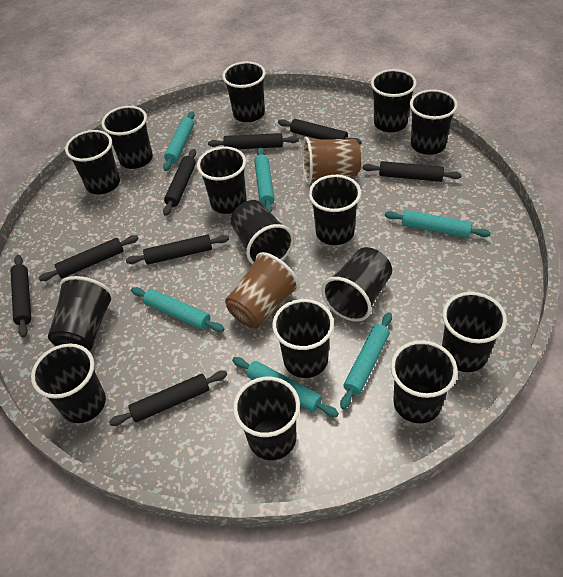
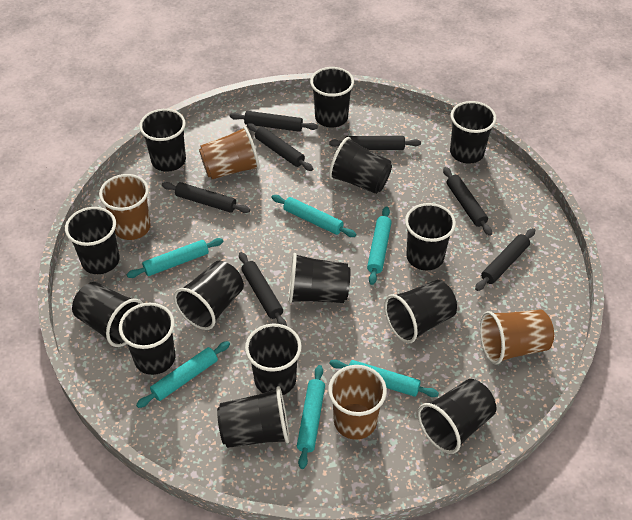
black cup: [31,343,106,423] [48,276,114,350] [65,130,120,195] [101,106,153,169] [197,147,247,214] [222,61,266,122] [231,200,294,265] [233,377,300,460] [272,299,334,378] [309,175,361,245] [321,247,392,322] [371,69,417,132] [390,340,458,423] [410,89,458,155] [442,292,507,372] = 15 -> [65,207,120,274] [72,282,143,347] [119,303,175,375] [139,109,186,172] [174,261,244,330] [217,386,290,448] [245,324,302,395] [288,253,350,303] [310,67,354,128] [329,137,392,194] [384,280,457,343] [405,203,456,271] [418,379,496,454] [450,101,497,164] = 14
black rolling pin: [11,255,31,338] [39,235,139,281] [109,371,227,426] [126,235,229,264] [163,149,196,216] [208,133,299,149] [278,119,362,145] [363,161,462,182] = 8 -> [162,182,250,213] [230,111,318,132] [239,252,287,326] [247,123,313,171] [329,136,421,150] [443,167,492,236] [475,228,535,291] = 7
brown cup: [225,252,300,328] [302,137,361,184] = 2 -> [99,174,151,240] [199,126,260,179] [328,365,387,440] [480,310,554,365] = 4

